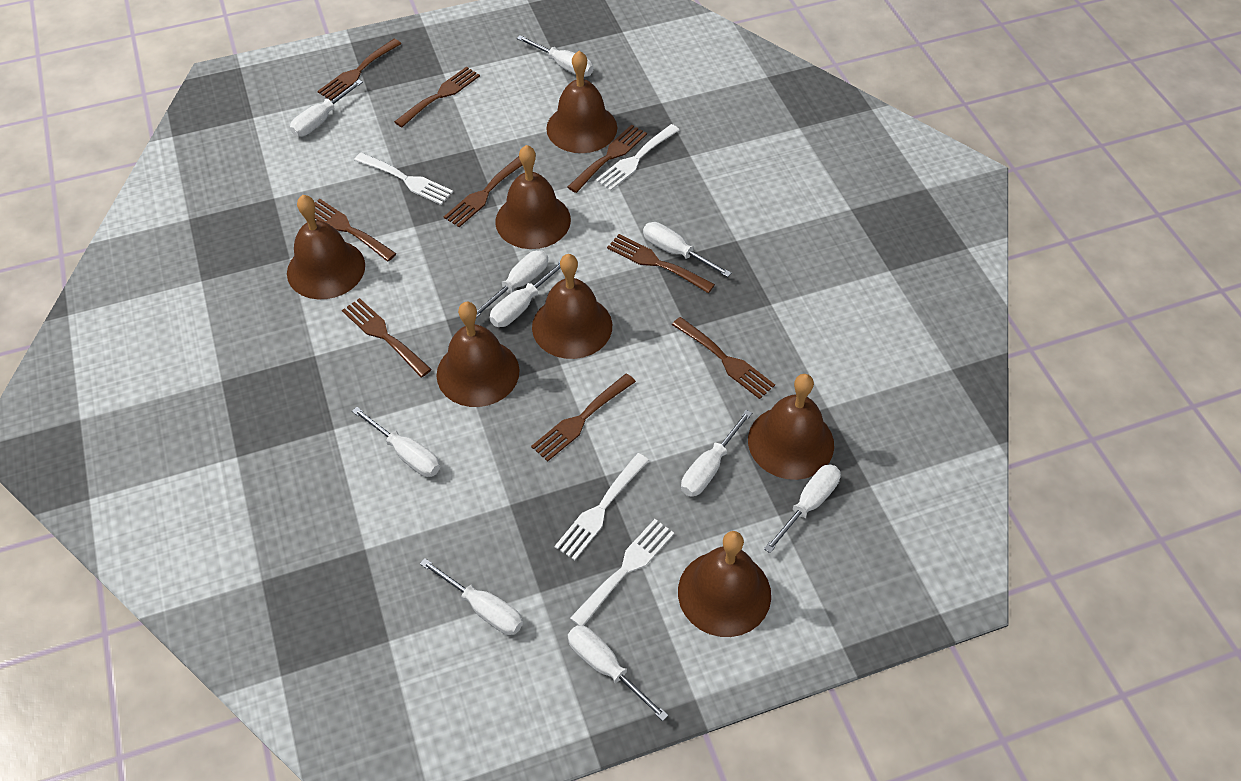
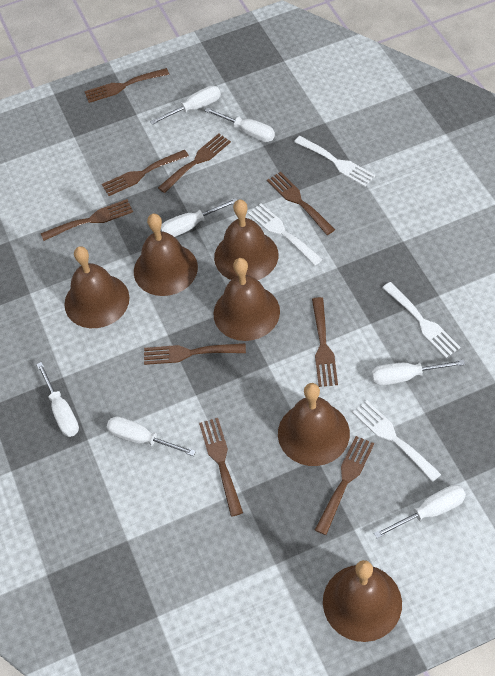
brown bell: [287,195,365,299] [437,302,520,407] [495,145,571,249] [532,254,612,359] [546,51,617,153] [678,531,771,637] [748,374,834,480] = 7 -> [64,246,129,328] [134,214,198,296] [213,258,280,341] [214,200,278,280] [278,383,350,466] [323,560,402,642] = 6
white screwdriver: [290,79,363,136] [352,407,440,477] [420,558,523,635] [476,250,548,318] [490,262,560,327] [517,35,593,77] [568,625,668,721] [643,222,731,277] [681,410,752,497] [764,465,841,553] = 10 -> [36,362,79,437] [107,417,196,456] [150,86,221,125] [161,198,237,237] [205,108,275,142] [372,360,465,385] [374,485,466,539] = 7

